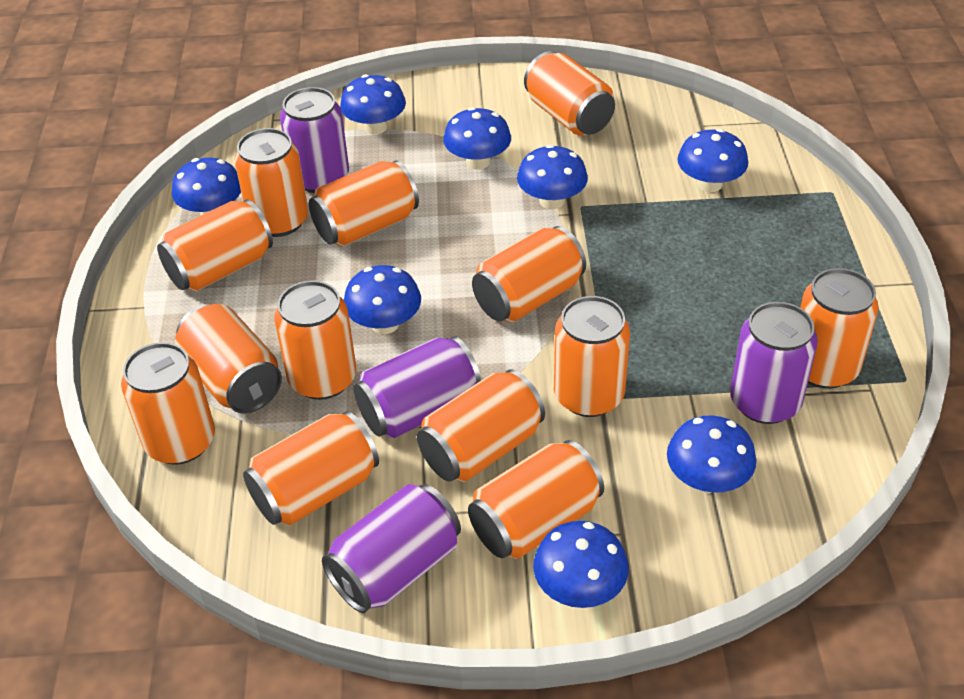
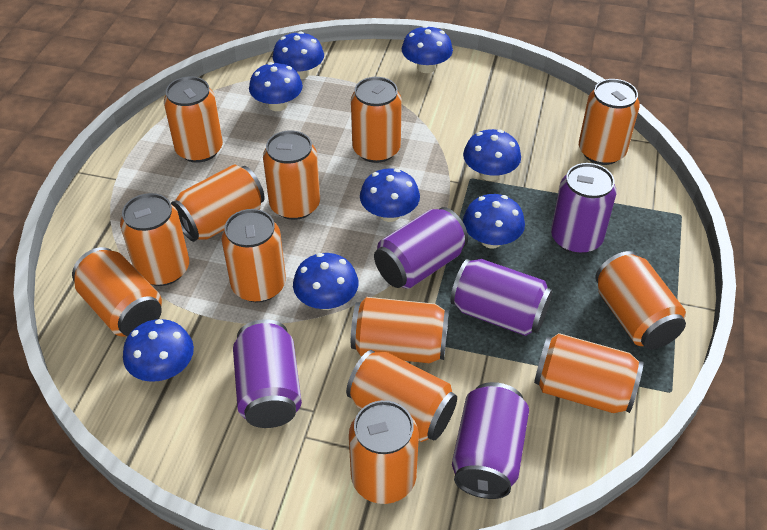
purple can: [280,87,349,193] [322,484,461,613] [353,336,481,439] [730,302,818,424] = 4 -> [233,319,302,428] [374,207,468,289] [450,259,553,336] [452,382,529,499] [551,163,617,254] = 5

